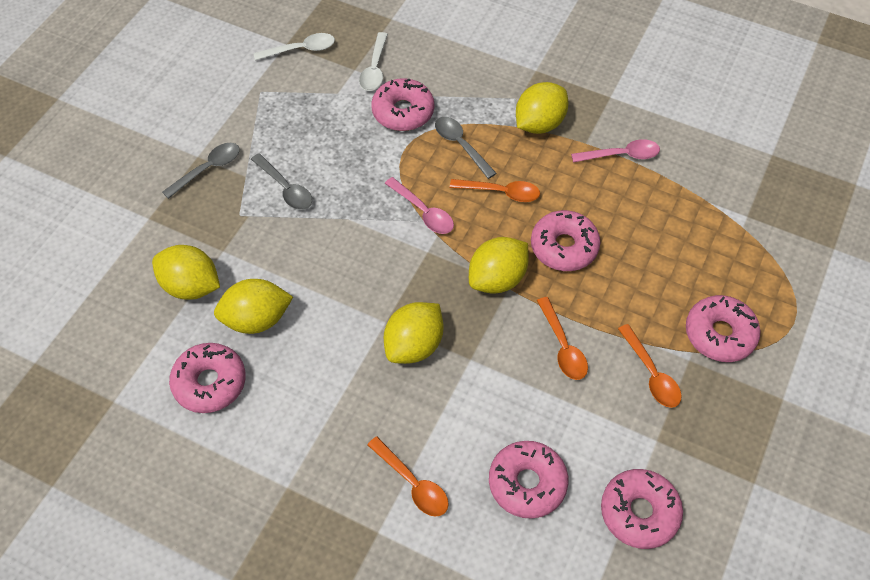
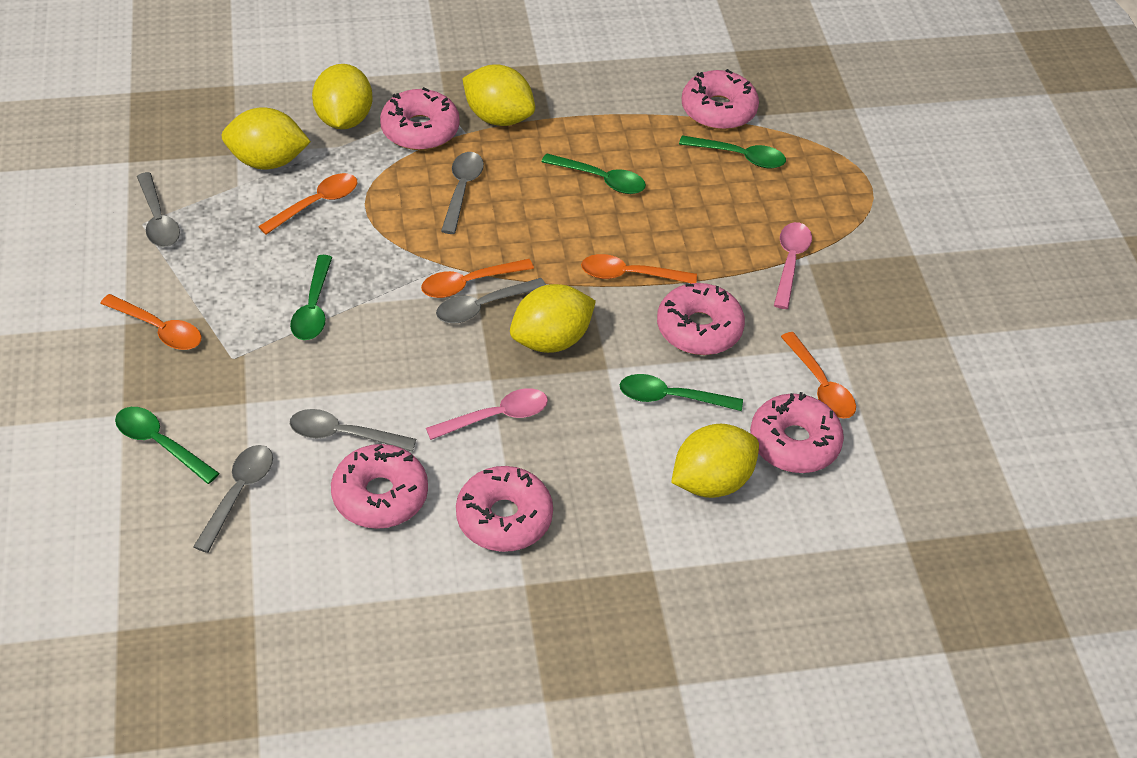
green spoon: none = 0 -> [115,407,219,484] [290,255,332,340] [541,153,646,194] [620,374,743,411] [679,135,786,168] = 5
grey spoon: [162,143,240,199] [251,153,312,210] [435,117,497,179] = 3 -> [137,172,180,247] [193,445,273,553] [290,409,416,452] [436,278,546,324] [441,152,484,234] = 5
orange spoon: [367,436,449,517] [450,179,540,202] [537,297,588,380] [618,324,682,408] = 4 -> [100,294,202,350] [258,173,357,235] [421,259,534,298] [581,254,697,283] [781,332,856,419] = 5
white spoon: [253,33,335,61] [359,32,388,91] = 2 -> none = 0

